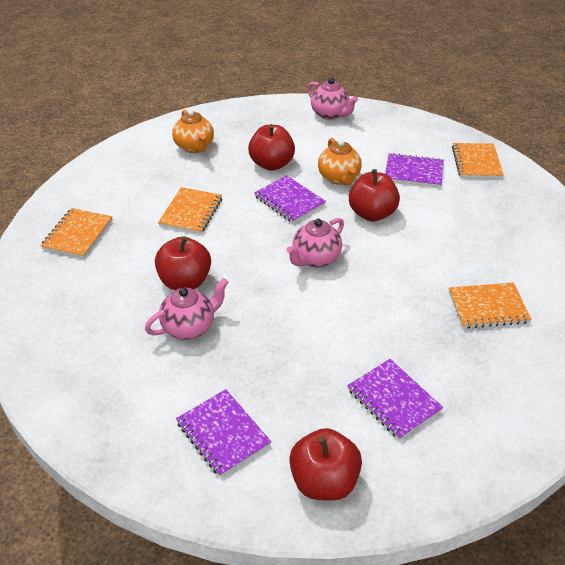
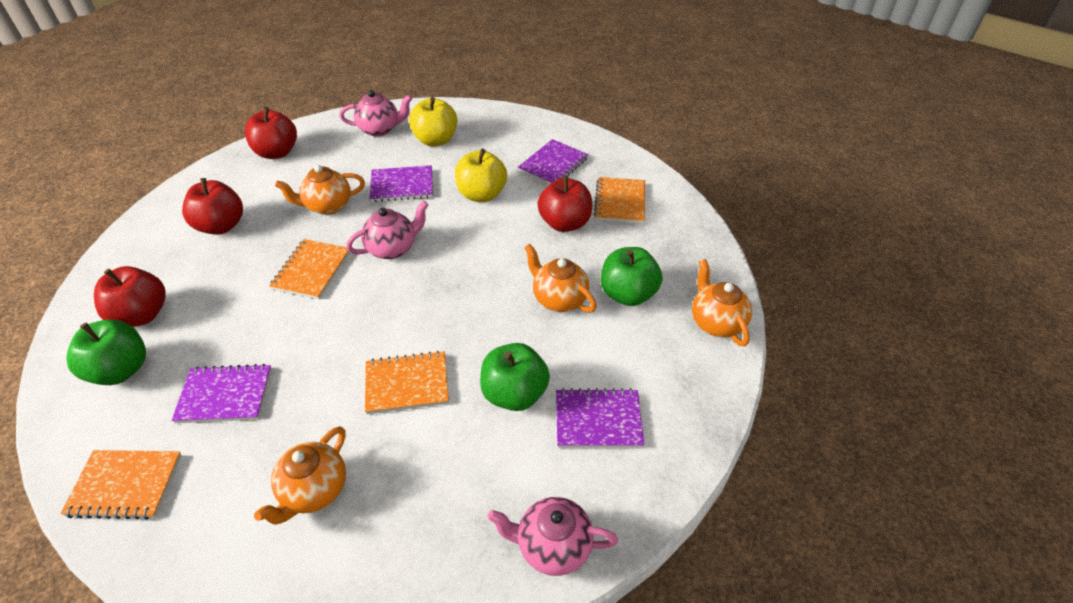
green apple: none = 0 -> [66,320,146,385] [480,343,550,411] [601,247,662,306] = 3
orange teapot: [172,109,214,153] [318,138,362,185] = 2 -> [254,426,346,525] [275,165,365,215] [524,244,597,313] [692,259,752,346] = 4
yellow apple: none = 0 -> [409,97,457,146] [455,149,507,202] = 2

